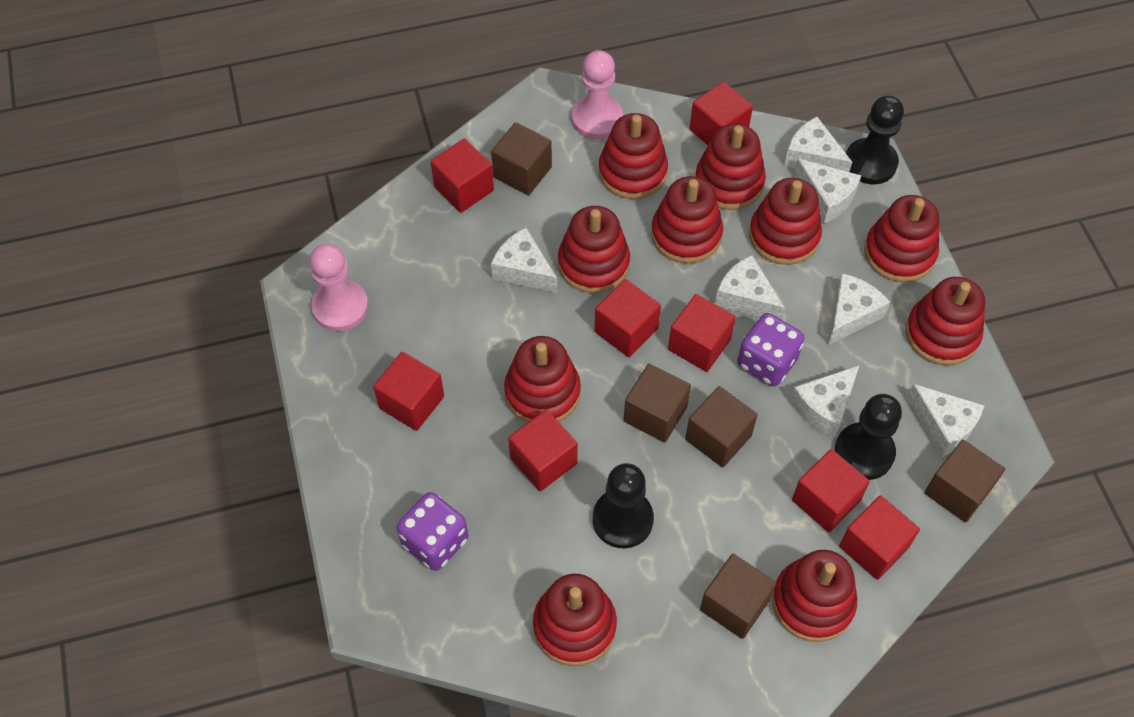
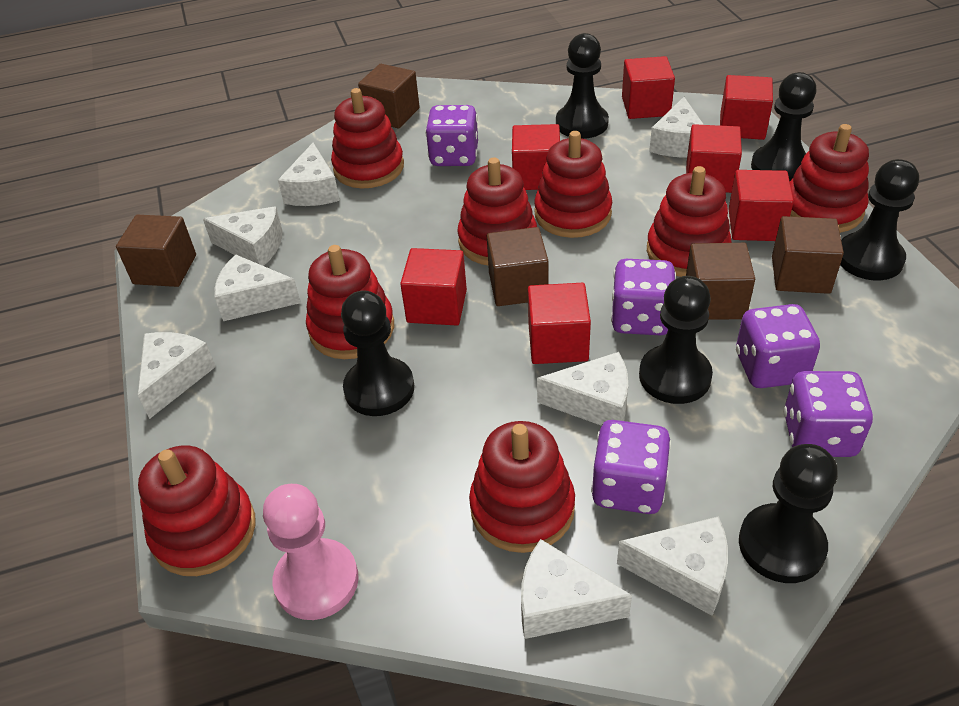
black pawn: [593,463,654,549] [835,394,902,480] [846,96,904,184] = 3 -> [341,290,414,416] [556,33,609,139] [639,276,713,404] [739,444,838,583] [751,72,816,181] [840,159,919,280] = 6
pink pawn: [310,244,368,331] [572,50,623,139] = 2 -> [263,484,359,620] = 1
purple dice: [397,492,468,571] [737,313,805,386] = 2 -> [425,105,478,166] [591,420,671,514] [611,259,676,336] [736,304,820,388] [783,371,873,457] = 5
red cube: [373,352,444,431] [431,138,494,213] [508,410,578,491] [594,279,661,357] [668,294,736,372] [690,81,753,145] [792,449,870,532] [839,495,920,580] = 8 -> [400,248,467,326] [512,124,560,190] [528,283,591,364] [622,56,675,119] [686,124,742,193] [720,75,773,140] [729,170,794,241] = 7
red stacking toy: [504,336,581,423] [533,574,617,666] [558,206,630,293] [599,113,668,199] [651,176,723,264] [695,124,766,210] [749,178,822,265] [772,550,857,642] [864,195,939,282] [905,277,985,365] = 10 -> [138,445,256,576] [306,245,394,359] [331,88,404,188] [457,157,537,265] [469,421,575,553] [534,131,613,238] [647,166,731,277] [790,124,869,233] = 8
white cheese: [491,228,557,293] [715,255,785,320] [784,117,852,172] [790,365,859,438] [794,158,862,224] [828,273,890,345] [907,384,985,457] = 7 -> [138,332,216,419] [203,207,283,266] [214,254,301,321] [278,143,340,206] [521,539,632,639] [537,352,628,426] [617,516,728,616] [649,97,704,158] = 8

